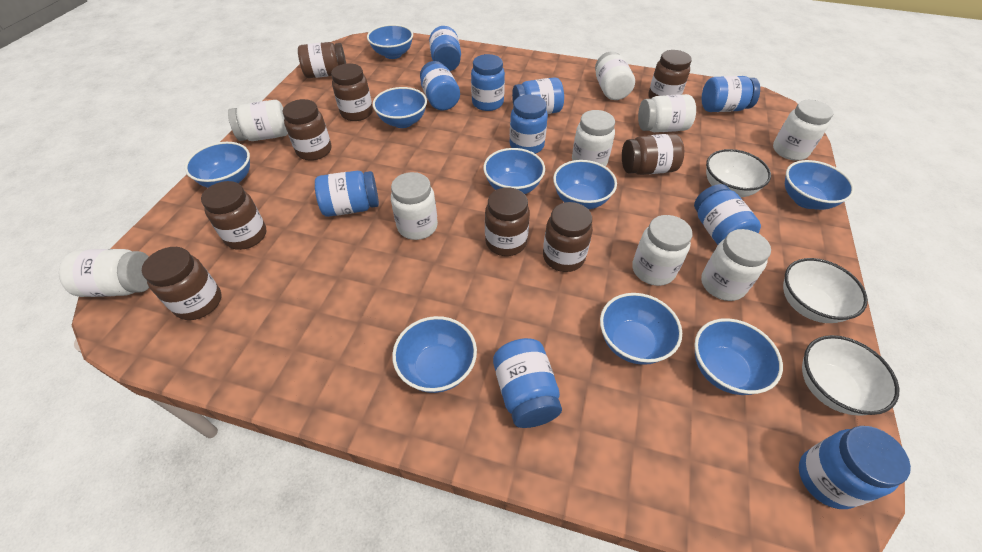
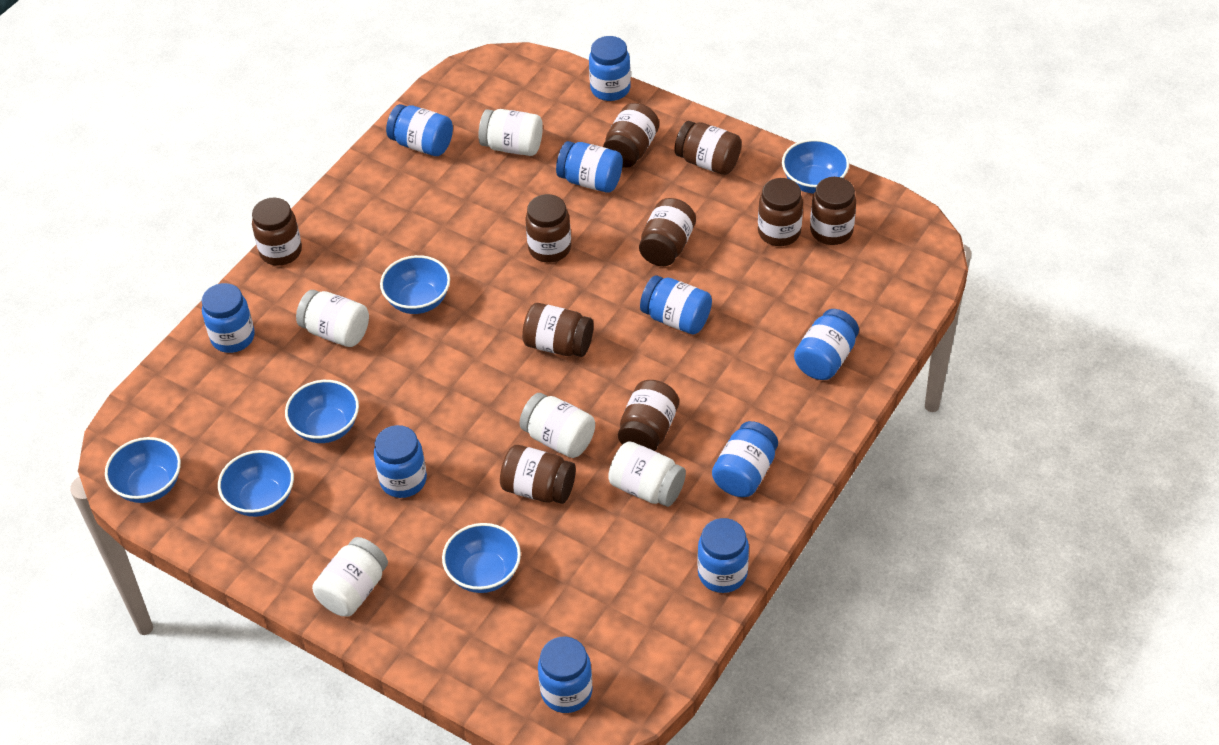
blue bowl: [185,142,250,188] [367,24,413,59] [373,87,427,128] [392,316,477,393] [483,148,545,194] [553,160,617,209] [600,293,682,365] [694,318,783,395] [785,160,854,210] = 9 -> [105,437,181,503] [218,450,294,517] [285,380,359,443] [380,255,450,314] [442,523,521,593] [782,139,849,194] = 6
brown jar: [142,247,221,320] [201,181,267,250] [283,99,331,161] [298,42,346,78] [331,63,373,121] [485,187,530,256] [543,202,593,272] [622,133,684,175] [648,50,692,99] = 9 -> [252,198,302,266] [500,445,576,504] [522,303,594,357] [525,194,571,263] [603,103,659,168] [618,380,679,451] [639,198,696,266] [675,121,742,175] [758,178,803,246] [810,177,856,245] = 10
white bowl: [706,149,771,197] [783,258,868,323] [802,335,899,416] = 3 -> none = 0
white jar: [59,249,149,297] [228,100,288,141] [391,172,438,240] [572,110,615,167] [595,51,635,100] [632,215,692,286] [638,94,696,132] [701,229,771,301] [773,100,833,161] = 9 -> [296,290,369,347] [312,537,388,617] [478,109,543,156] [519,393,595,458] [608,441,686,507] = 5

